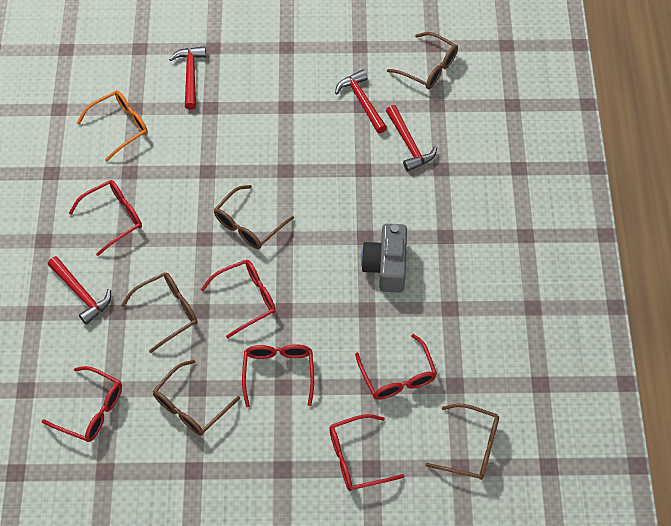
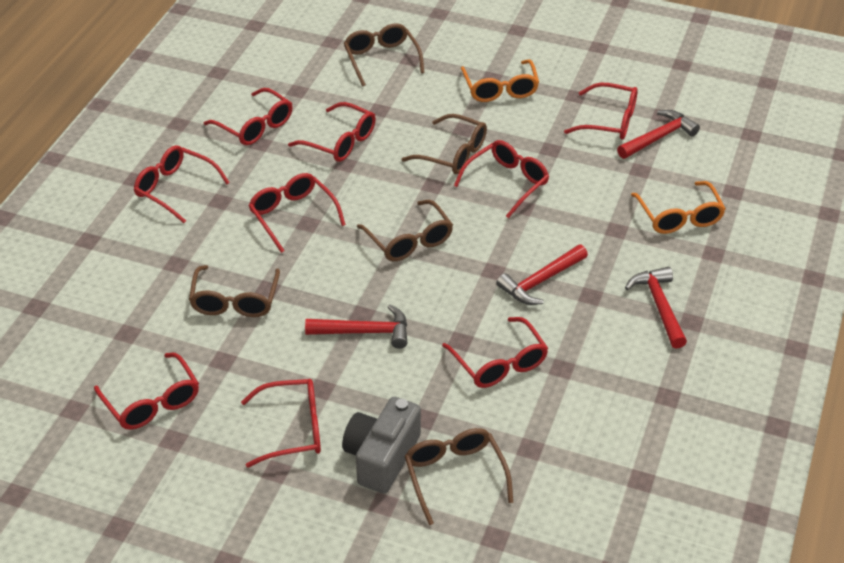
orange glasses: [77,90,148,162] = 1 -> [461,59,539,102] [631,181,726,234] = 2
red glasses: [42,366,122,442] [69,180,142,256] [201,260,276,338] [242,344,314,407] [329,414,404,491] [355,334,437,400] = 6 -> [94,352,199,430] [134,145,230,223] [204,88,292,145] [241,379,321,468] [248,173,346,253] [288,102,376,162] [442,317,548,388] [454,140,549,219] [564,82,638,139] = 9

